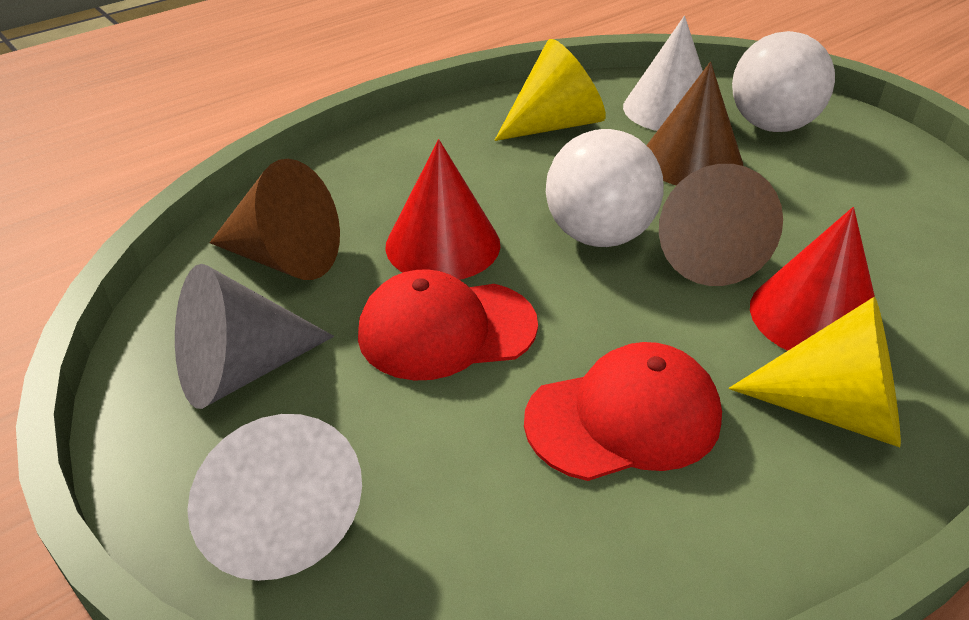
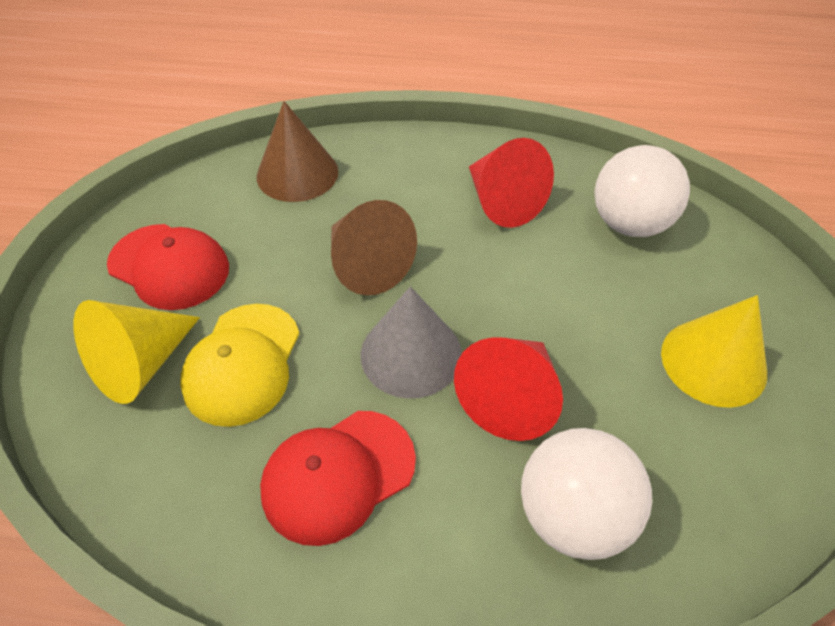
brown cone: [209,159,340,280] [646,62,743,185] [659,164,783,286] = 3 -> [257,101,338,202] [331,200,417,295] = 2
white cone: [187,414,362,581] [623,16,703,131] = 2 -> none = 0
yellow cap: none = 0 -> [180,304,300,427] = 1

